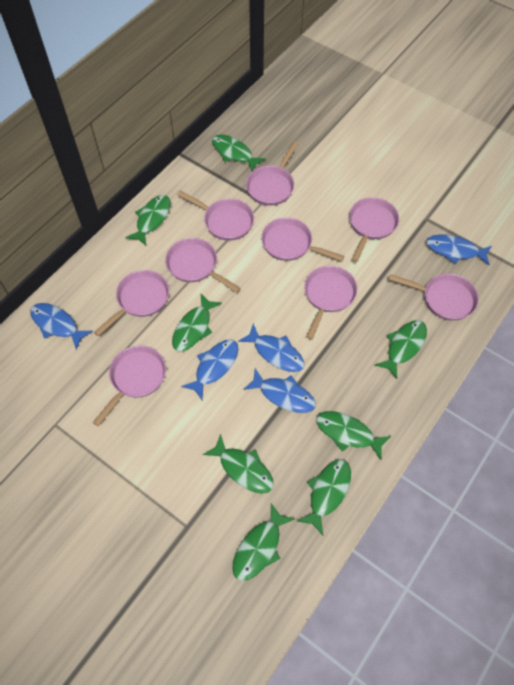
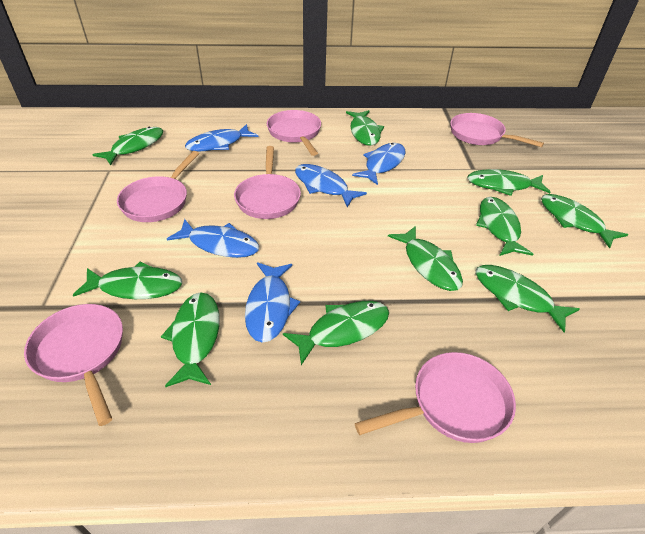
green fish: [125,195,171,246] [172,293,222,352] [203,433,274,493] [212,135,266,171] [232,503,295,581] [297,459,351,535] [316,411,391,460] [375,320,427,379] = 8 -> [73,261,182,299] [92,127,163,166] [161,292,220,387] [283,301,389,365] [346,110,384,146] [388,226,463,291] [467,169,550,196] [476,197,533,256] [476,265,580,333] [541,194,628,249] = 10
pink pan: [93,345,166,426] [94,270,169,336] [165,238,241,293] [177,191,254,241] [246,142,298,206] [261,218,344,261] [304,266,358,339] [349,197,399,262] [389,273,479,321] = 9 -> [24,304,123,426] [117,151,199,222] [234,146,301,219] [267,110,321,156] [355,352,516,443] [450,113,544,147] = 6

